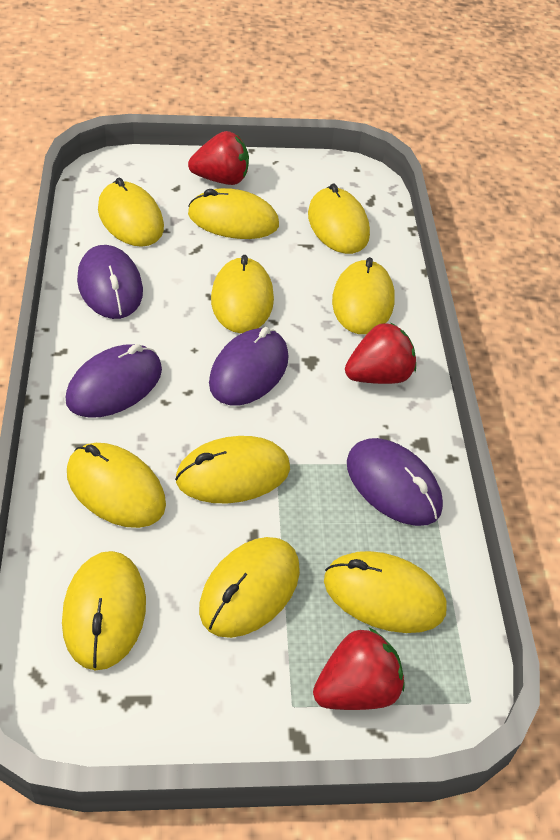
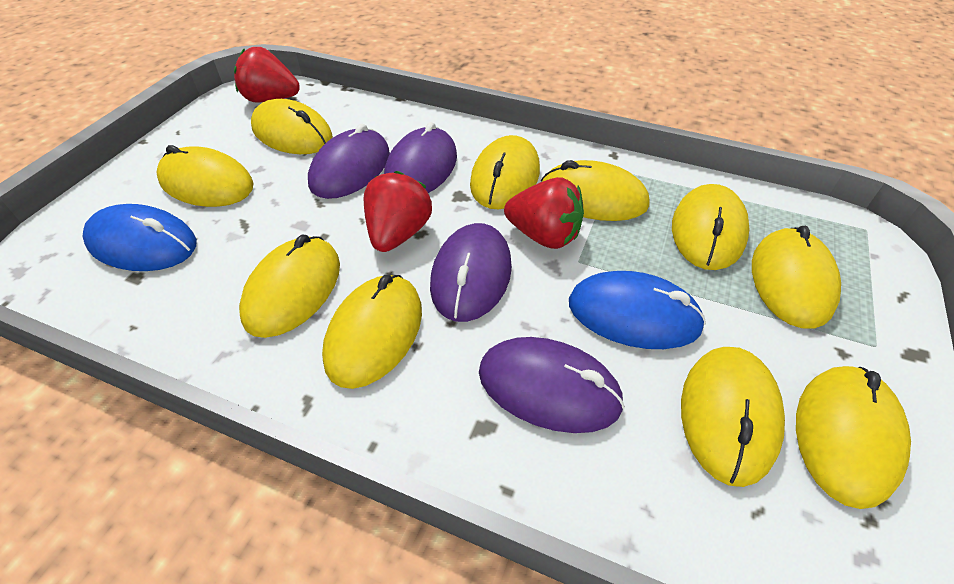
blue mouse: none = 0 -> [83,204,197,271] [569,271,706,349] = 2

